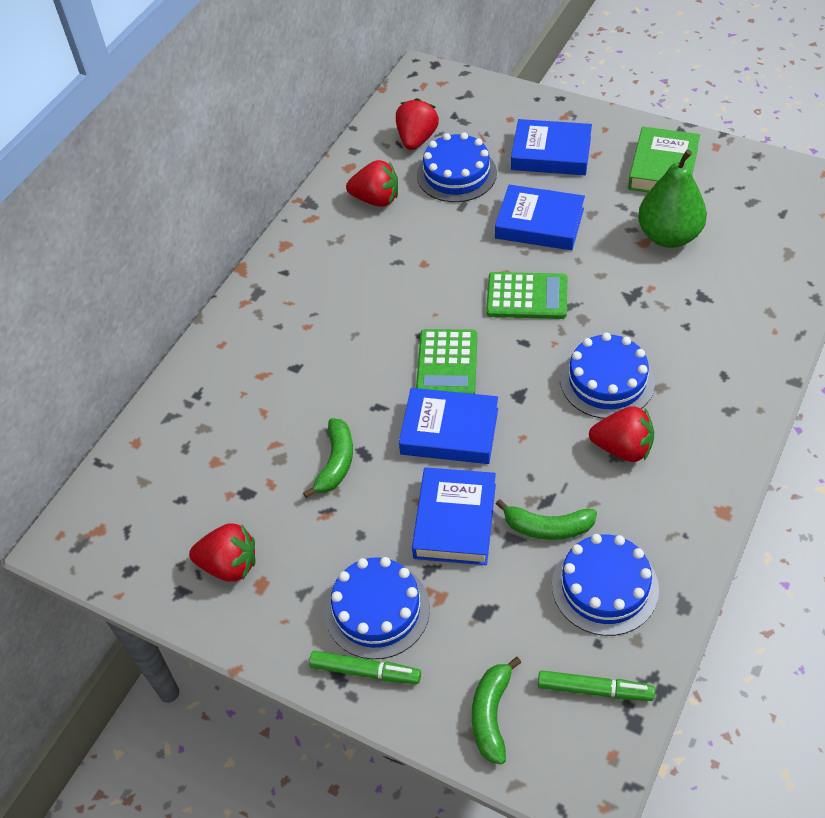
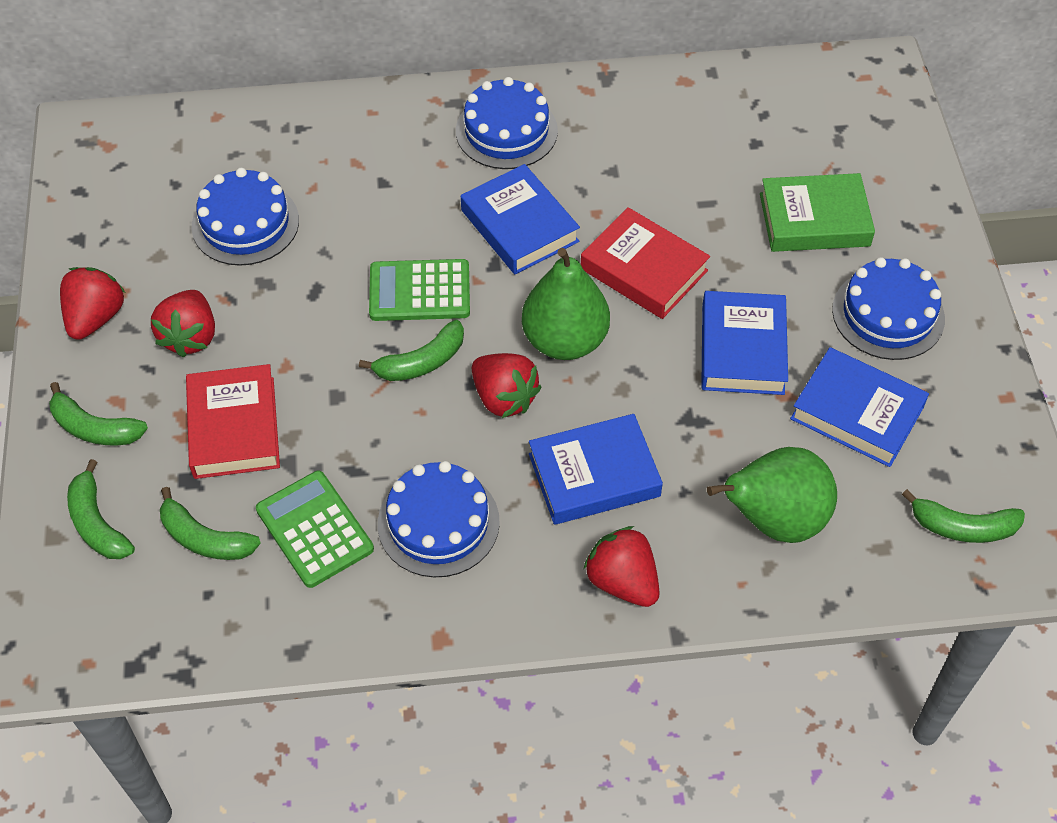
green banana: [303,418,353,498] [472,657,522,765] [496,499,597,540] = 3 -> [49,382,148,445] [67,459,135,559] [160,487,261,560] [359,320,464,381] [902,489,1025,543] = 5
green marker: [309,651,421,684] [538,670,655,701] = 2 -> none = 0
green pear: [638,150,707,248] = 1 -> [522,248,610,360] [707,447,837,543] = 2
red book: none = 0 -> [186,364,280,479] [581,207,710,319] = 2

